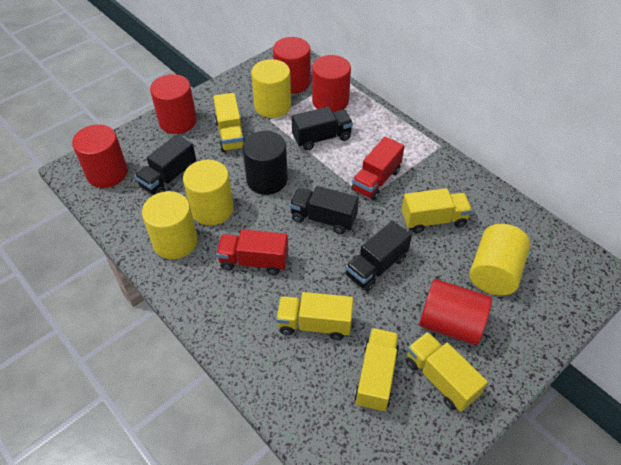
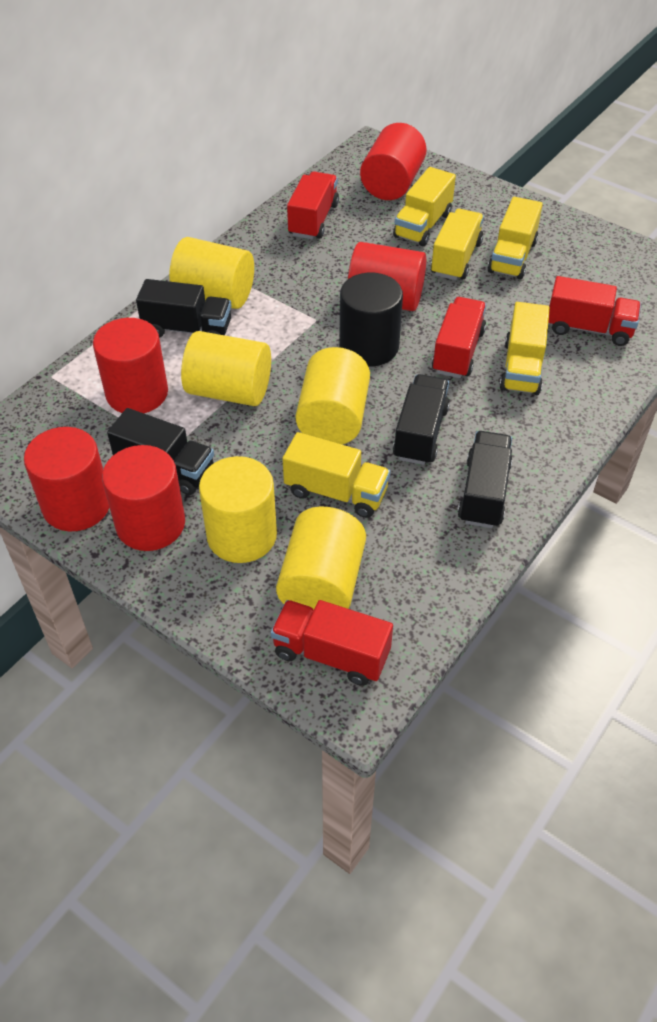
red truck: [216,229,288,275] [352,137,404,201] = 2 -> [271,600,393,686] [287,171,339,239] [432,297,486,378] [548,276,641,346] = 4
yellow cylinder: [142,191,198,259] [183,160,234,226] [251,59,291,118] [470,224,530,296] = 4 -> [169,237,254,309] [181,331,271,406] [199,456,277,563] [276,507,366,609] [296,347,370,444] = 5

